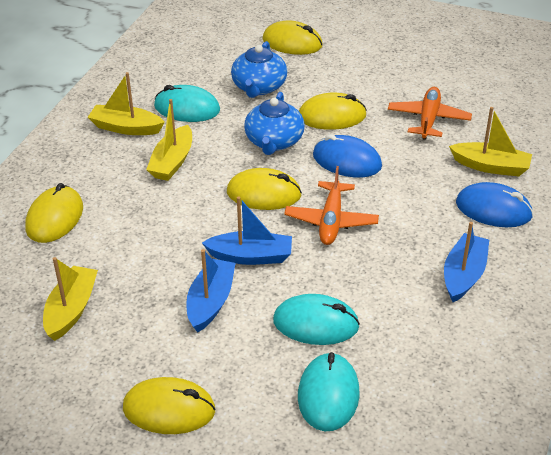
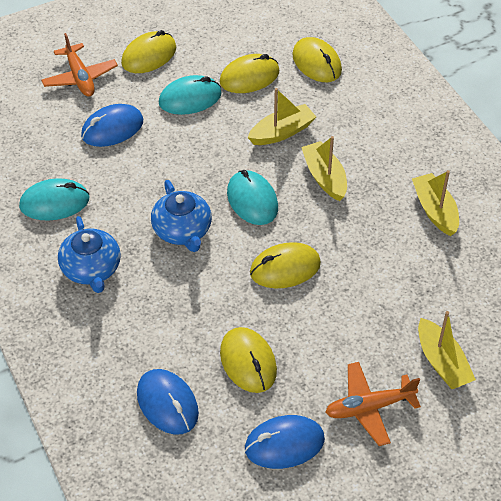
blue boat: [186,249,236,333] [202,196,292,265] [444,222,489,302] = 3 -> none = 0
blue mouse: [313,134,382,178] [456,182,533,227] = 2 -> [81,104,143,147] [137,369,199,435] [245,415,325,469] = 3

